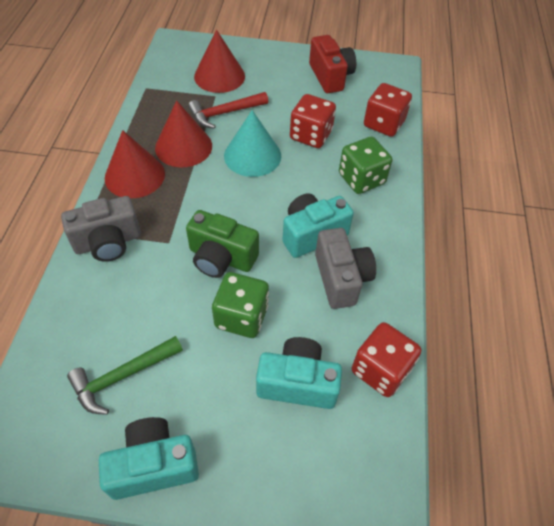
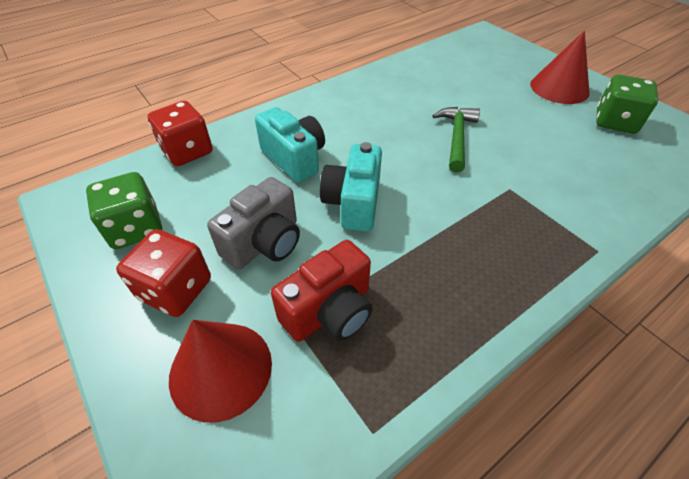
green camera: [186,210,259,278] = 1 -> none = 0
grey camera: [61,196,141,262] [315,228,376,309] = 2 -> [207,177,300,269] = 1
red cone: [105,130,165,198] [155,101,212,167] [194,30,245,93] = 3 -> [169,320,272,423] [530,31,590,104] = 2
red dice: [290,94,336,148] [352,322,421,397] [364,83,412,137] = 3 -> [116,229,211,317] [148,101,213,166] = 2
red hammer: [188,92,268,129] = 1 -> none = 0
turquoise camera: [99,417,199,500] [256,337,342,409] [282,193,354,258] = 3 -> [255,107,325,183] [320,142,382,232] = 2
turquoise cone: [224,110,281,177] = 1 -> none = 0

